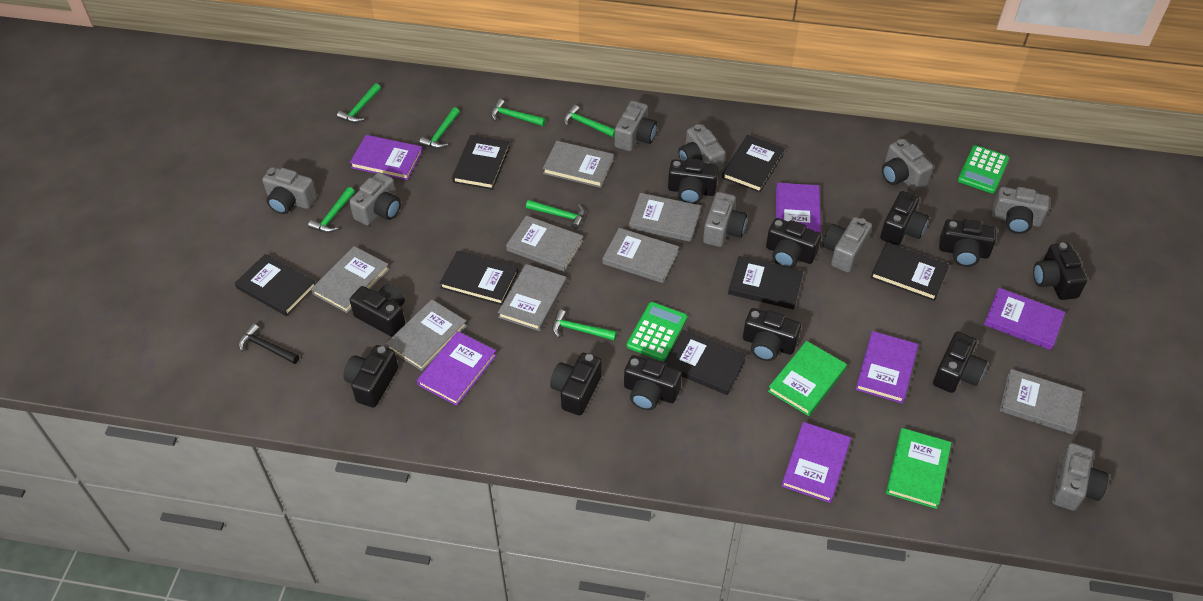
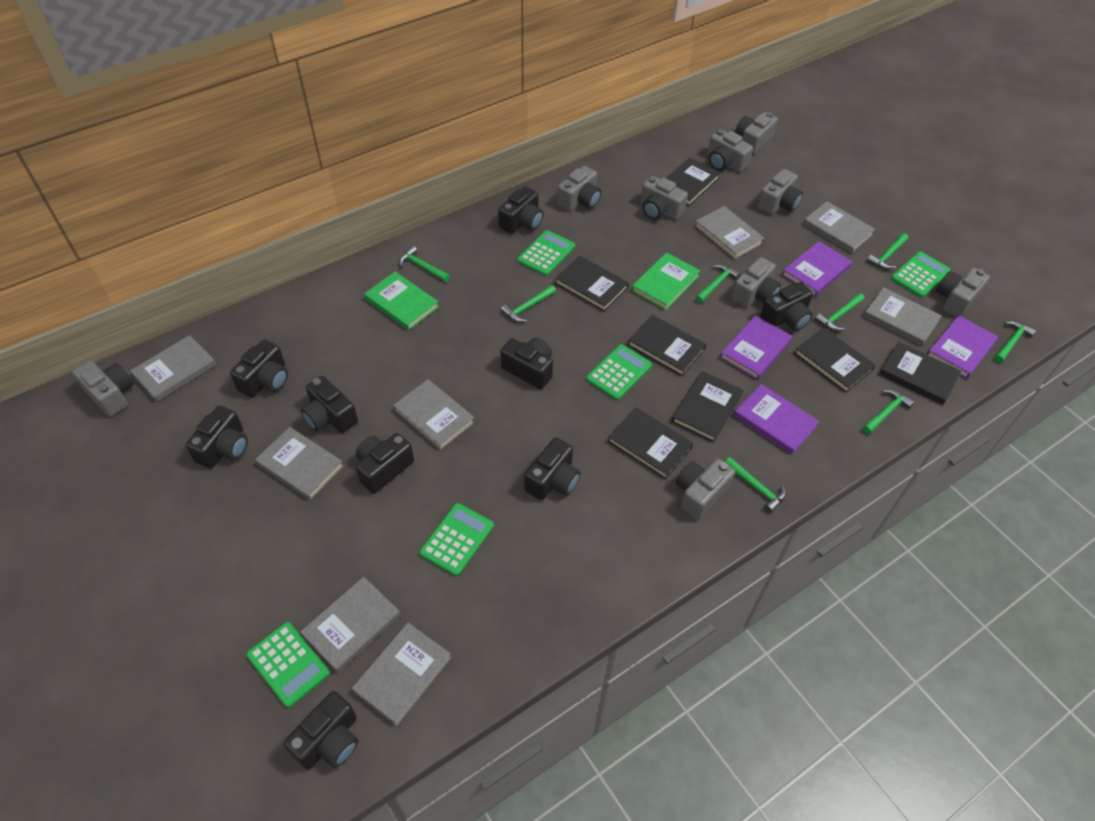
black camera: [344,345,398,408] [350,284,405,337] [550,353,602,415] [624,355,682,410] [668,158,719,204] [743,308,801,361] [766,218,821,268] [880,191,929,246] [933,332,987,393] [939,219,996,267] [1033,243,1087,300] = 11 -> [185,406,248,468] [230,339,288,397] [284,691,358,769] [301,376,358,433] [355,433,414,494] [498,186,543,234] [500,338,553,389] [524,437,580,500] [760,282,813,331] = 9
black hammer: [239,324,299,364] = 1 -> none = 0
green calculator: [627,302,687,361] [958,145,1009,194] = 2 -> [246,622,330,708] [419,503,494,576] [517,230,575,276] [586,344,652,400] [891,252,951,298] = 5
green hammer: [308,187,355,233] [337,83,381,123] [419,107,460,149] [491,99,546,126] [526,200,585,229] [552,309,617,340] [564,105,615,137] = 7 -> [399,246,450,282] [501,285,556,322] [695,264,741,303] [725,457,786,513] [815,293,864,331] [863,389,915,434] [867,233,909,270] [994,321,1036,363] = 8
purple book: [350,135,423,180] [417,331,497,406] [776,183,821,233] [782,422,851,503] [855,331,918,404] [984,288,1065,350] = 6 -> [720,316,792,380] [734,384,819,455] [782,241,852,297] [927,315,998,379] = 4

